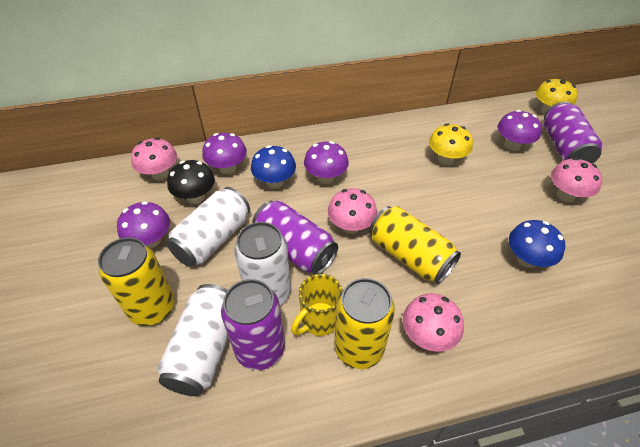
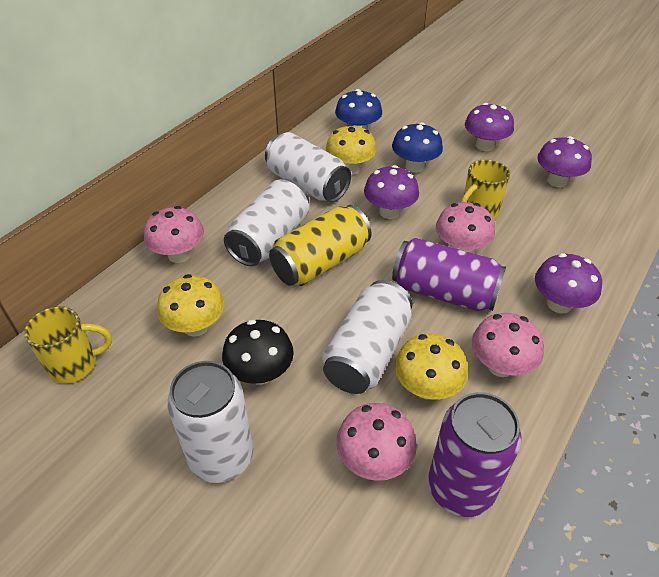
purple can: [221,279,285,370] [252,201,338,275] [544,101,603,164] = 3 -> [392,238,506,311] [428,392,521,517] = 2
white can: [157,284,228,396] [166,187,250,267] [234,222,291,305] = 3 -> [167,361,253,483] [224,179,309,266] [265,132,351,203] [322,280,413,394] = 4
yellow can: [98,237,175,326] [334,278,395,369] [369,206,461,284] = 3 -> [269,205,372,286] = 1
yellow mug: [291,274,343,336] = 1 -> [24,306,112,384] [461,159,510,219] = 2
yellow mushroom: [429,123,473,165] [536,78,578,115] = 2 -> [157,274,224,337] [326,124,377,175] [395,334,468,400] = 3

